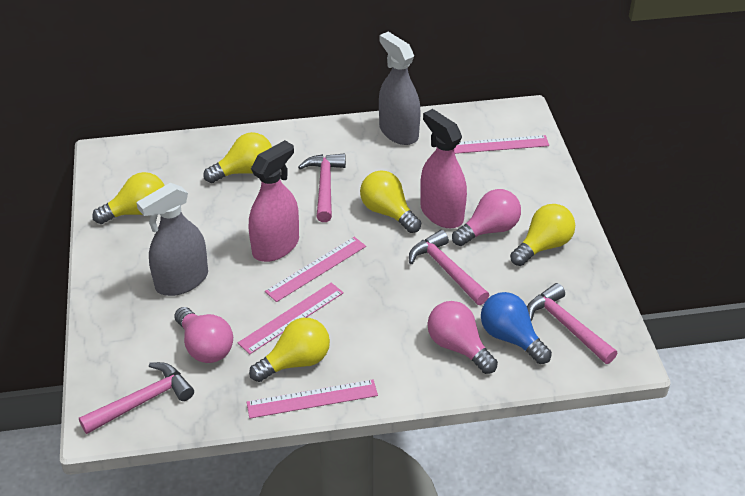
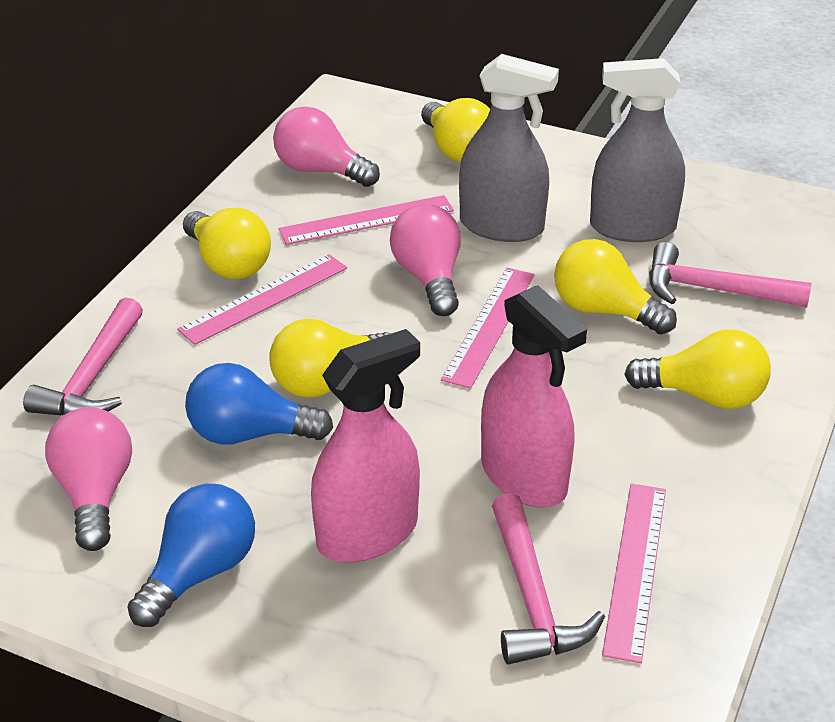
blue light bulb: [481,292,552,364] = 1 -> [127,484,255,627] [185,363,333,445] = 2
pink hammer: [79,362,194,434] [298,154,346,222] [409,230,490,305] [527,283,617,364] = 4 -> [23,297,143,415] [492,493,605,665] [649,242,812,307] = 3

